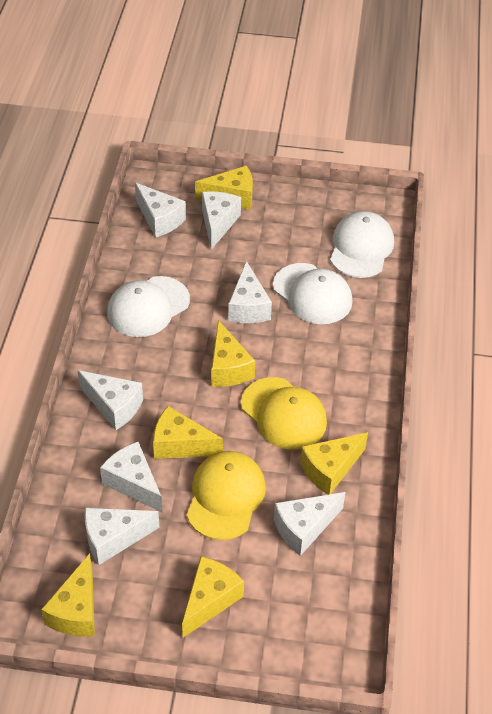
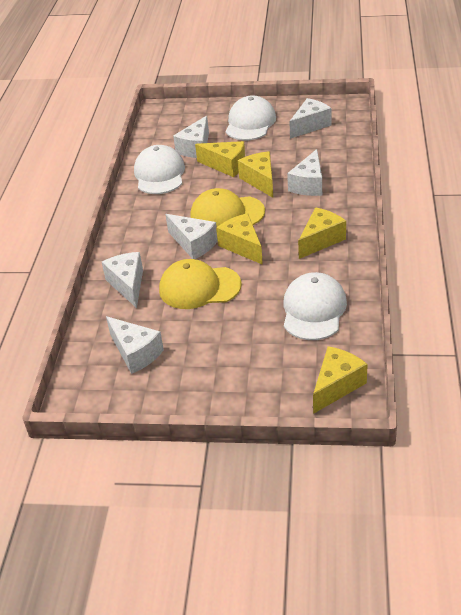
white cheese: [78,370,143,430] [85,508,159,565] [100,442,163,513] [135,182,186,238] [202,191,241,250] [228,261,272,323] [274,492,346,556] = 7 -> [102,252,143,308] [106,316,164,374] [165,214,218,259] [173,115,209,158] [287,149,322,196] [289,98,331,139] = 6
yellow cheese: [41,553,95,637] [153,406,223,459] [182,556,244,638] [195,166,253,210] [211,320,255,387] [300,432,368,495] = 6 -> [195,141,245,177] [216,213,263,265] [238,151,273,198] [298,208,346,259] [313,346,368,414] = 5

